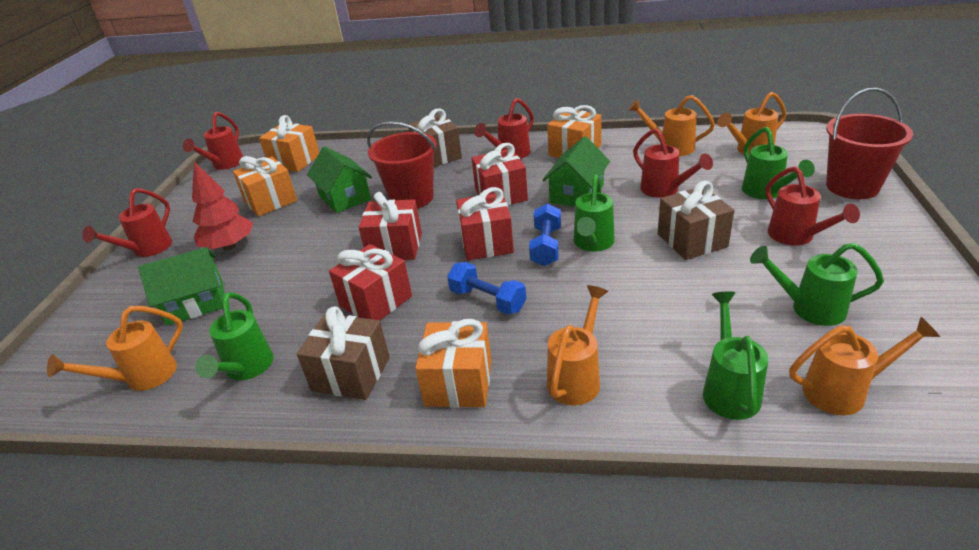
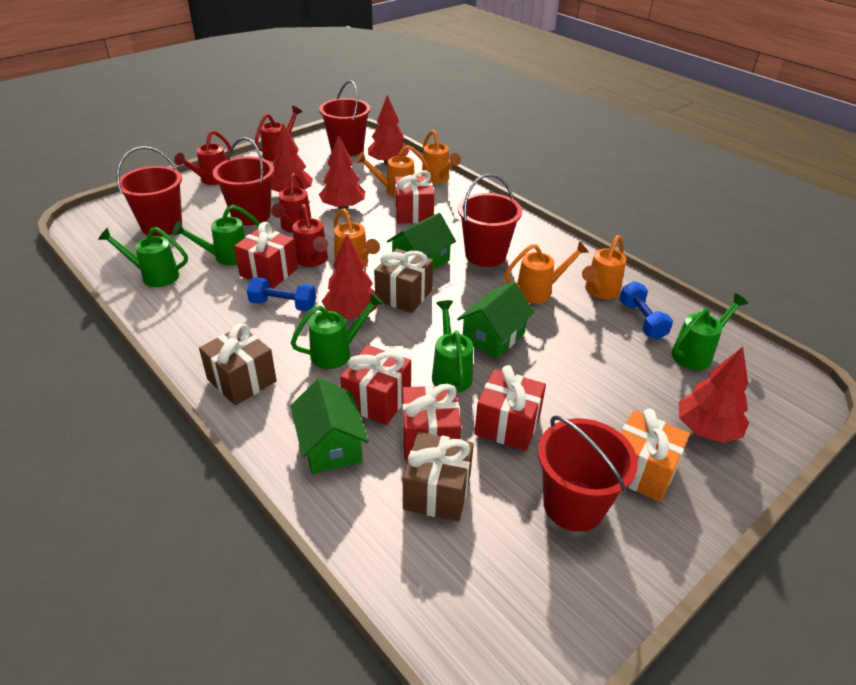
orange gift: [233,156,297,217] [259,115,319,172] [415,319,492,408] [547,105,602,158] = 4 -> [621,409,690,502] = 1
red bucket: [367,121,437,209] [826,88,913,199] = 2 -> [116,146,182,237] [213,137,274,225] [319,80,370,156] [458,174,522,267] [538,415,638,532] = 5
red gift: [329,244,412,320] [359,192,422,260] [456,187,514,260] [472,143,528,205] = 4 -> [234,222,298,288] [340,345,411,425] [394,170,434,224] [402,384,461,461] [474,365,546,451] = 5
red tree: [192,162,253,250] = 1 -> [271,123,313,192] [319,135,365,209] [322,234,379,319] [368,95,409,165] [679,347,749,443] = 5
red watering can: [83,188,172,257] [183,112,243,170] [474,98,534,159] [633,129,713,198] [765,166,860,245] = 5 -> [174,130,231,185] [255,106,302,161] [271,173,311,233] [292,204,328,267] = 4

